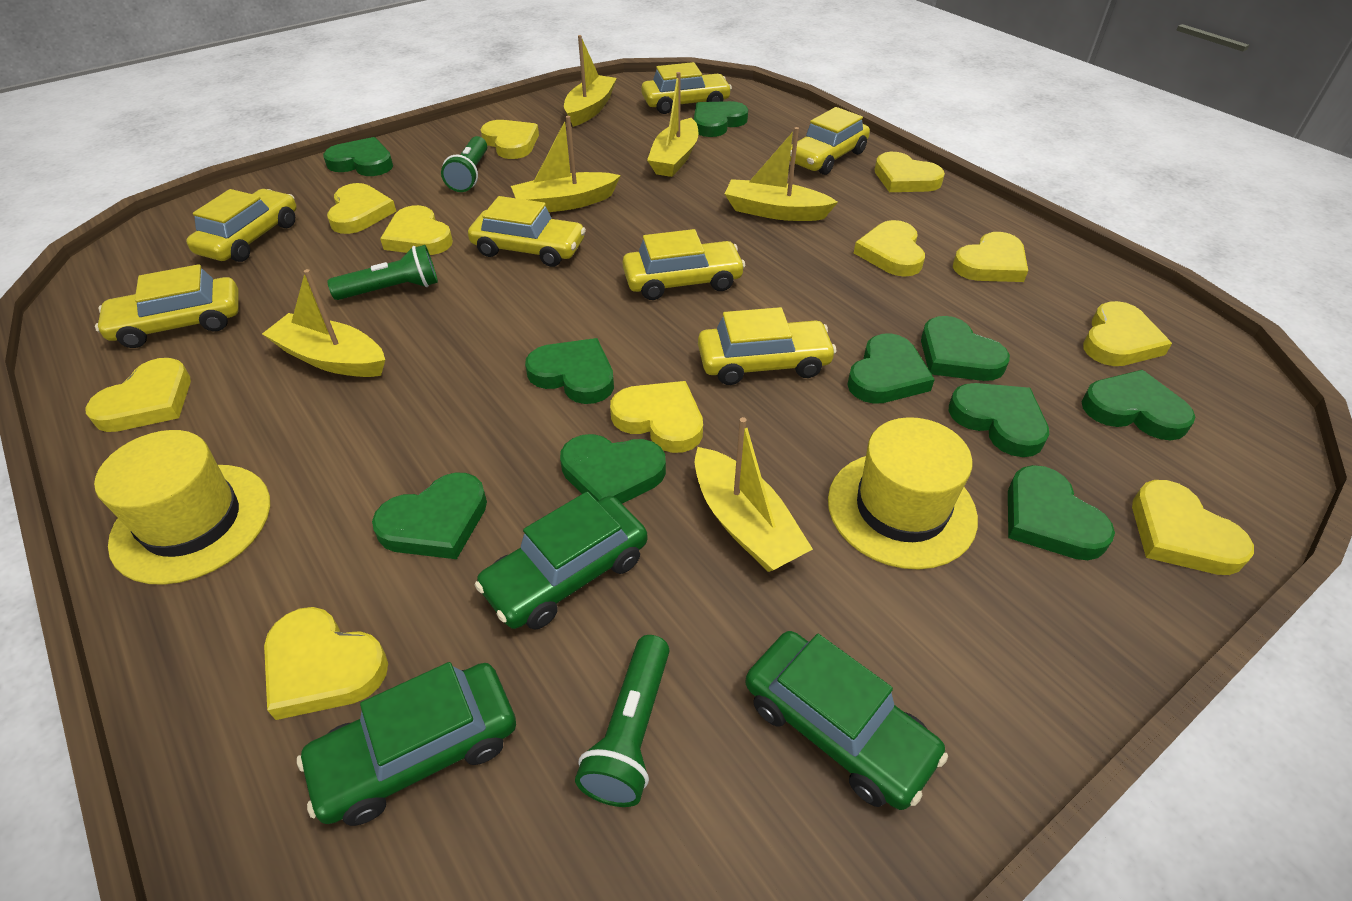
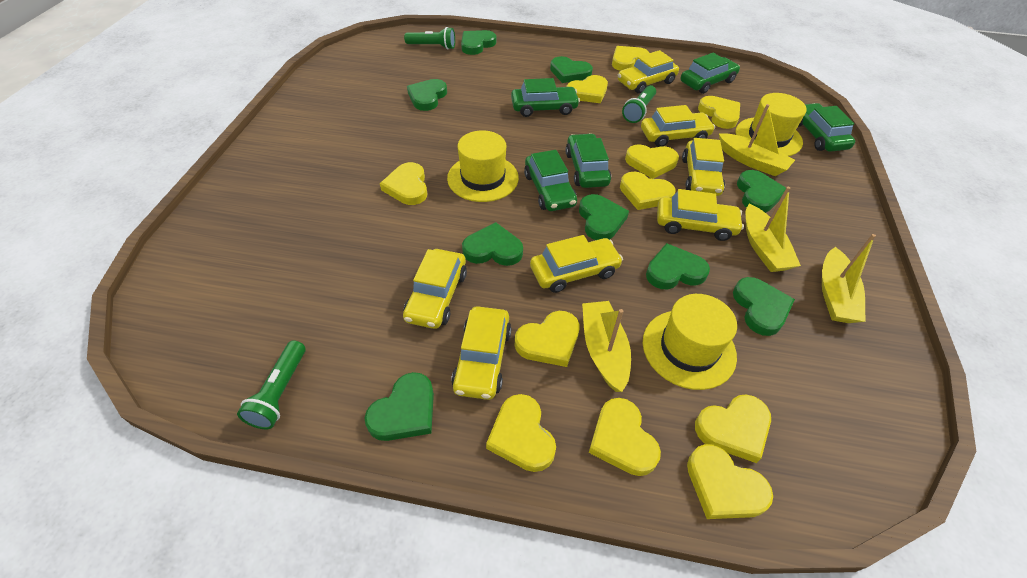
green car: [297,662,516,826] [475,492,647,630] [746,631,948,810] = 3 -> [511,78,580,117] [524,150,577,211] [565,133,611,188] [680,53,740,94] [798,103,855,152] = 5
green heart: [323,137,393,176] [372,473,487,559] [525,338,614,404] [560,434,666,504] [694,101,748,137] [847,333,935,404] [921,316,1010,381] [949,383,1049,457] [1008,465,1115,560] [1082,370,1195,440] = 10 -> [364,372,434,441] [407,79,447,111] [461,30,496,55] [462,222,523,266] [550,56,593,83] [579,194,629,240] [646,243,710,289] [733,277,795,336] [737,170,786,213] = 9
yellow boat: [262,269,385,377] [511,116,621,212] [564,35,617,127] [647,72,699,177] [695,417,813,572] [725,127,838,221] = 6 -> [582,301,631,392] [719,104,795,176] [746,186,801,272] [822,234,876,323] = 4
yellow hat: [94,430,270,585] [828,417,978,569] = 2 -> [447,130,519,202] [643,294,737,390] [735,93,807,156] = 3

